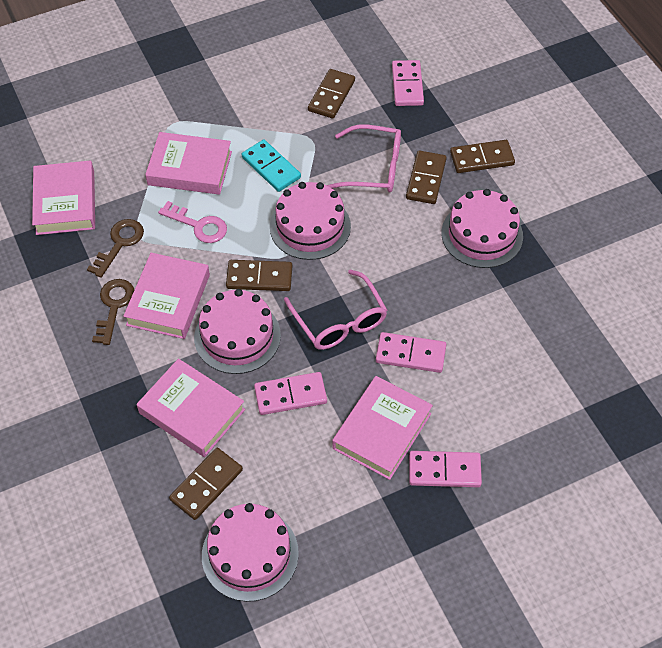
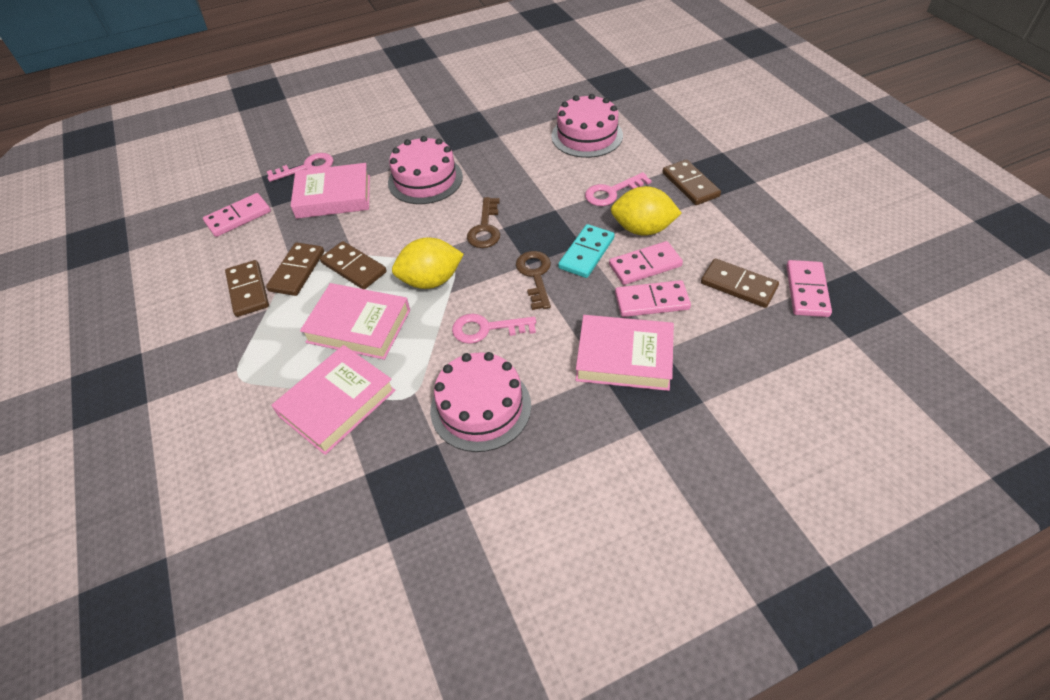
pink book: [32,161,95,235] [123,253,210,339] [137,358,245,457] [145,132,232,195] [332,376,433,480] = 5 -> [271,345,396,455] [291,163,370,219] [300,283,410,360] [575,315,674,391] = 4
pink cake: [194,289,281,374] [202,503,299,602] [270,182,351,260] [441,189,523,268] = 4 -> [388,136,463,204] [430,352,531,452] [551,94,623,158] = 3
pink glasses: [284,269,387,350] [326,124,401,193] = 2 -> none = 0
pink key: [158,201,227,243] = 1 -> [266,153,334,182] [452,314,536,344] [585,172,652,206] = 3
yellow lemon: none = 0 -> [392,238,464,289] [611,186,681,236] = 2

